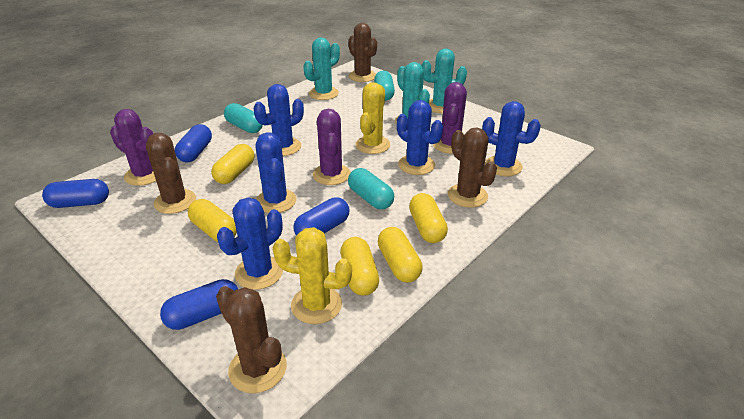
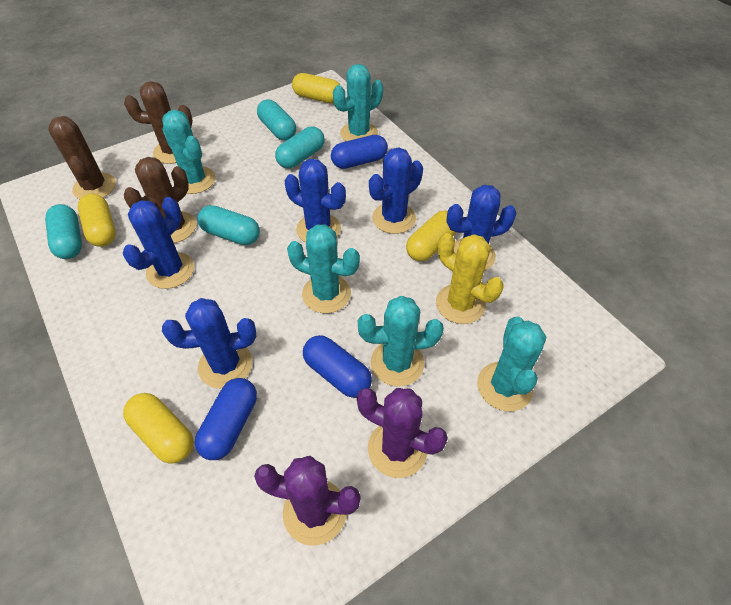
blue capsule: [42,179,109,208] [160,279,238,330] [175,124,212,162] [293,197,349,236] = 4 -> [195,378,257,460] [303,335,372,398] [331,135,388,169] = 3
brown cactus: [146,133,196,214] [216,286,287,393] [348,23,377,82] [448,128,497,208] = 4 -> [48,116,116,199] [124,81,193,164] [124,157,196,243] = 3
purple cactus: [110,109,156,186] [313,109,351,185] [433,82,467,154] = 3 -> [254,456,360,546] [357,388,448,478] = 2
turquoise cactus: [303,38,340,100] [395,62,430,124] [421,48,467,113] = 3 -> [162,110,216,194] [287,224,360,313] [333,64,383,141] [358,296,444,386] [477,317,546,411] = 5
turquoise capsule: [224,103,263,133] [348,168,394,209] [374,71,395,101] = 3 -> [45,204,82,259] [197,205,260,245] [257,99,296,140] [275,127,325,168] = 4
yellow cactus: [272,227,352,324] [355,82,390,154] = 2 -> [436,233,504,324] = 1
yellow capsule: [188,199,237,242] [211,144,255,184] [340,237,379,296] [378,227,423,283] [409,193,448,243] = 5 -> [78,194,116,247] [123,393,194,464] [292,73,341,103] [406,210,456,261] = 4

